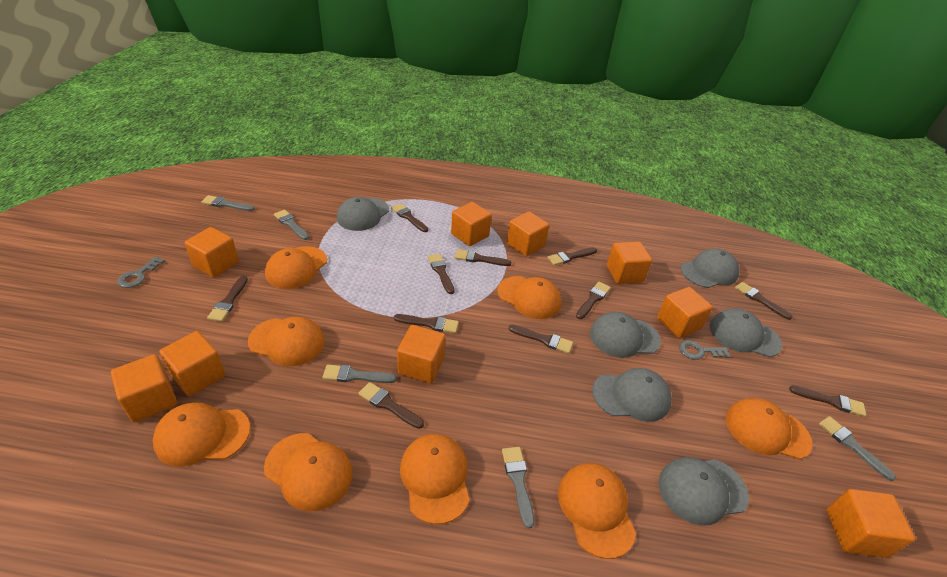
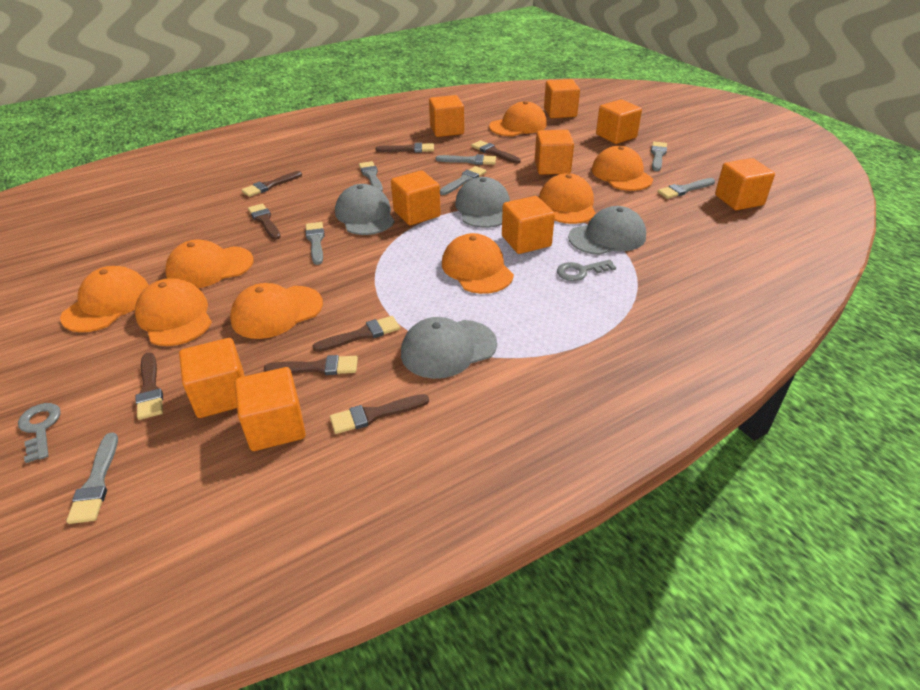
brown brush: [207,276,248,322] [358,382,424,429] [391,203,428,232] [394,314,459,333] [428,254,454,294] [455,249,511,266] [509,325,573,354] [547,247,597,265] [576,282,611,319] [735,282,792,320] [789,385,866,417] = 11 -> [136,352,163,420] [241,171,302,197] [248,204,281,240] [264,355,358,375] [313,316,400,352] [330,394,429,434] [375,143,434,153] [471,140,521,164] = 8
grey brush: [201,195,255,211] [274,210,309,240] [322,365,397,383] [502,447,534,528] [819,416,896,481] = 5 -> [66,432,118,524] [306,222,325,265] [359,161,383,192] [436,154,496,165] [440,166,487,195] [651,142,667,171] [658,178,715,199] = 7
grey cap: [337,197,389,231] [590,312,661,358] [592,368,672,422] [658,457,749,526] [681,249,739,288] [710,308,782,357] = 6 -> [335,184,394,235] [401,317,497,379] [455,177,510,228] [568,206,646,255] = 4

